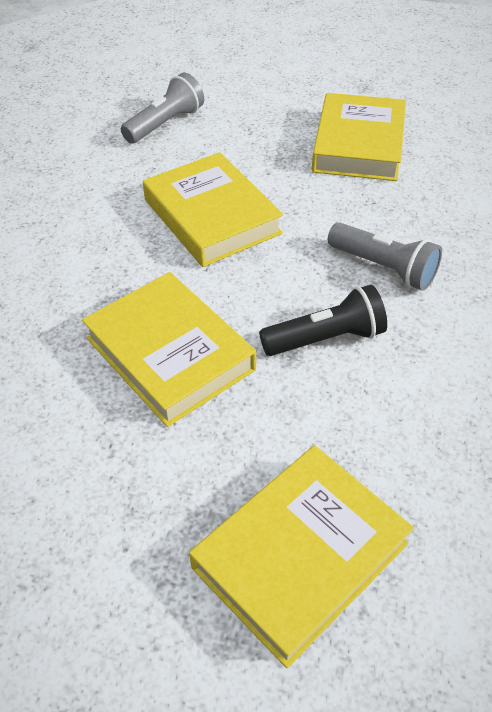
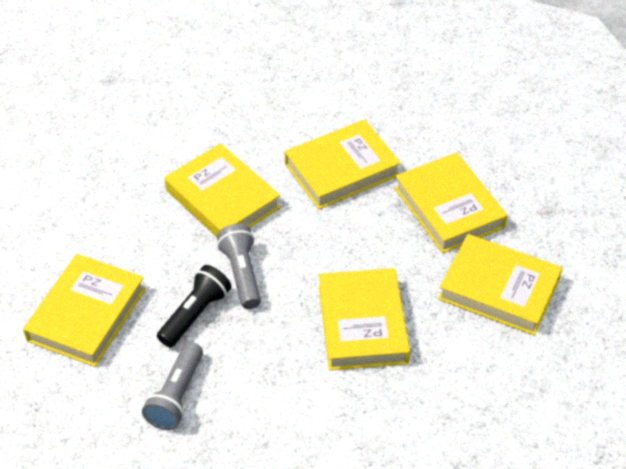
yellow book: [82,272,256,427] [143,152,283,267] [189,445,414,668] [312,93,406,181] = 4 -> [23,254,146,367] [164,143,280,237] [285,119,401,209] [318,268,410,370] [394,153,507,253] [438,234,562,335] = 6

